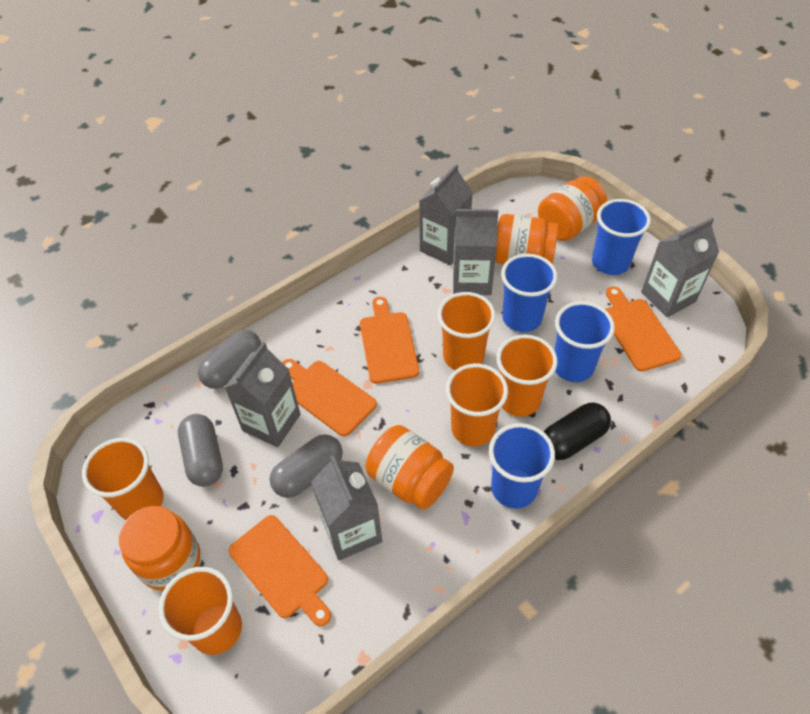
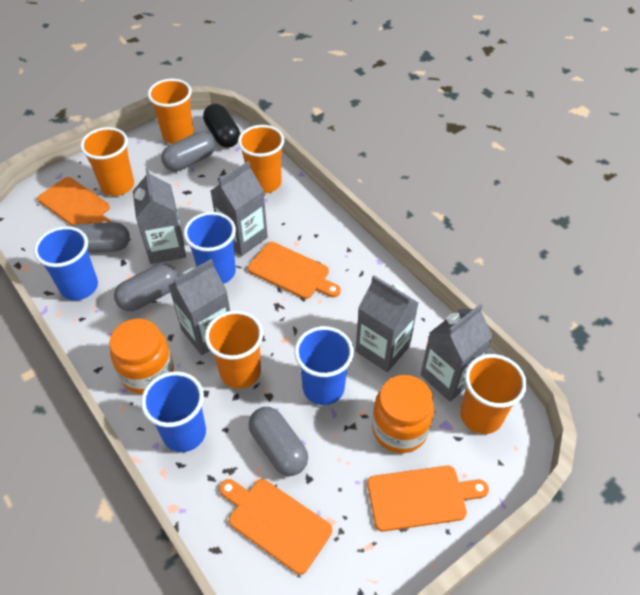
grey capsule: [178,414,223,487] [198,330,261,389] [270,434,343,498] = 3 -> [70,222,130,253] [114,263,179,311] [161,131,215,171] [249,407,308,476] = 4
orange jar: [119,506,200,591] [365,425,454,510] [495,214,558,264] [538,176,607,241] = 4 -> [109,319,174,394] [372,375,434,453] = 2

